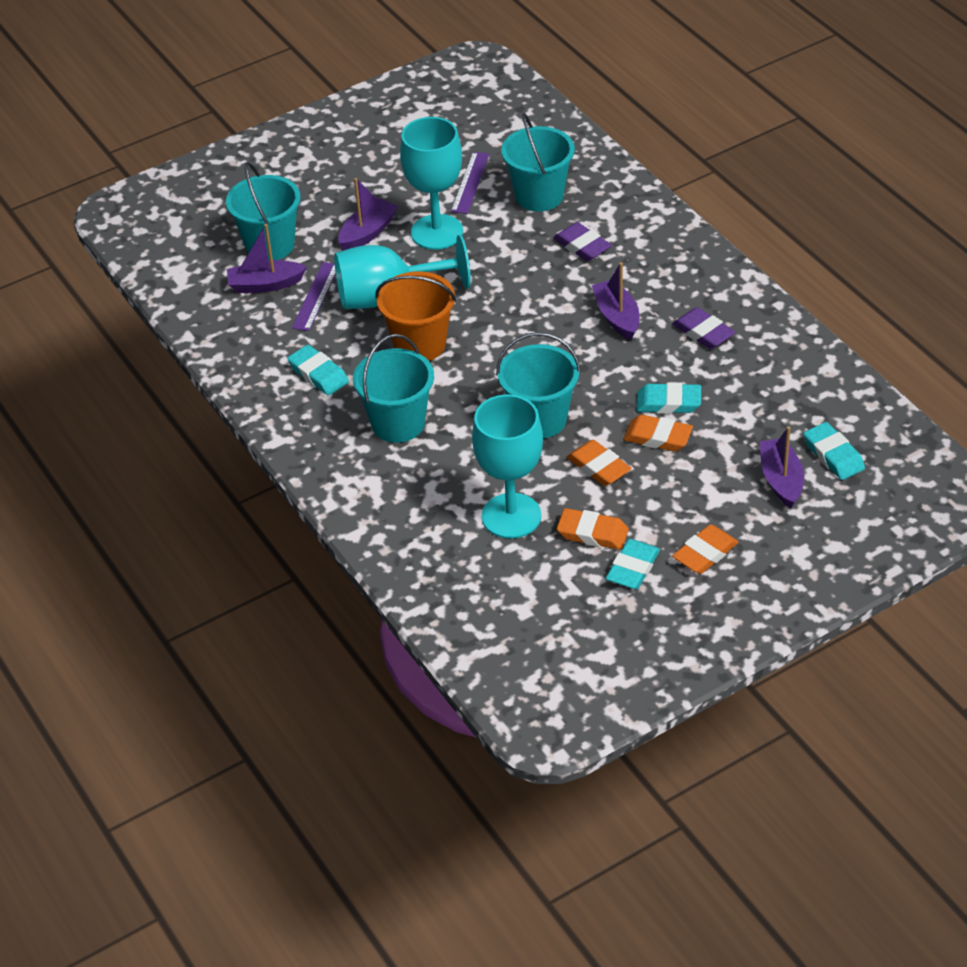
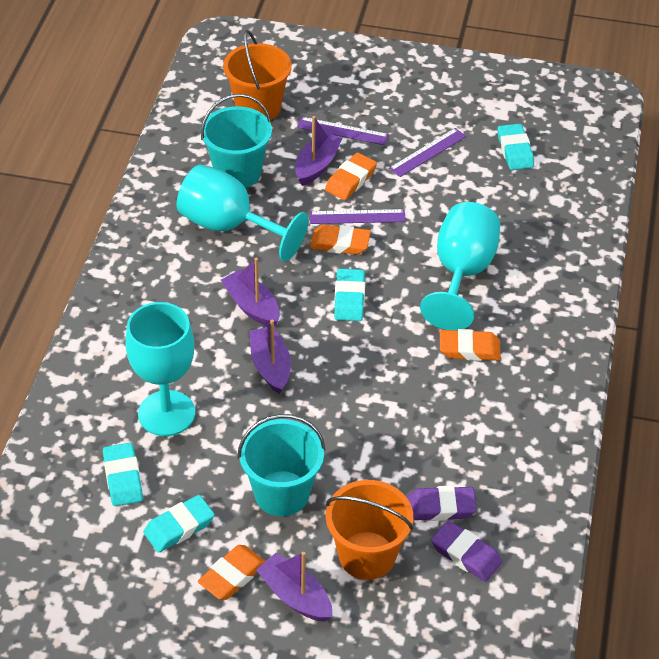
orange bucket: [376,271,456,361] = 1 -> [223,30,292,120] [326,480,413,580] = 2
purple ruler: [292,262,336,331] [451,152,489,214] = 2 -> [297,117,389,145] [310,209,406,224] [389,128,466,177] = 3
turquoise bucket: [226,162,300,260] [353,334,434,443] [496,332,581,438] [501,113,575,212] = 4 -> [201,94,272,188] [238,414,325,516] = 2

